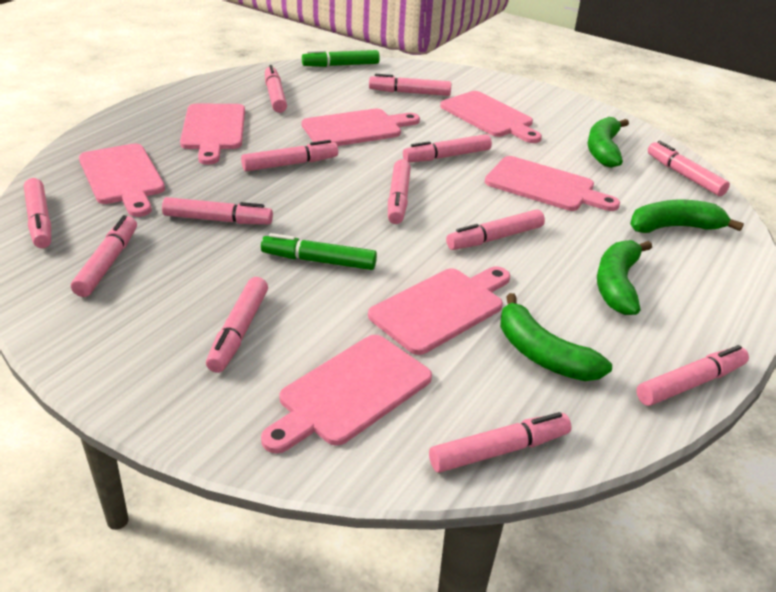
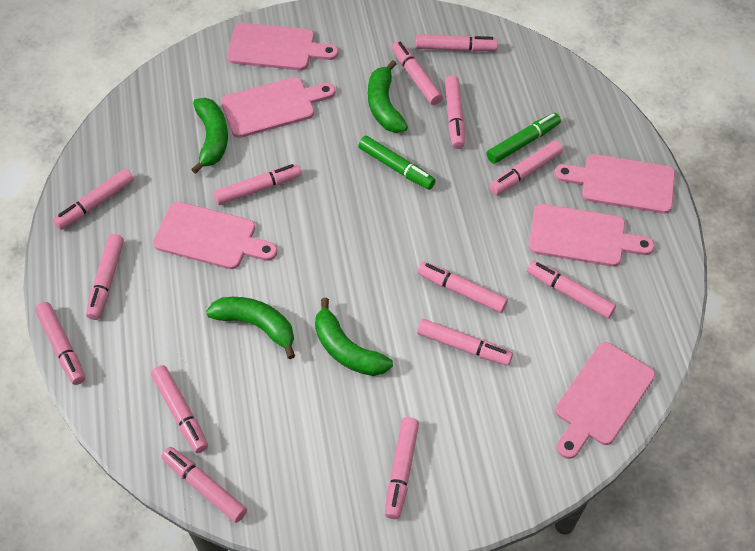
pink cutting board: [79,143,165,217] [180,104,245,165] [261,335,432,453] [302,109,420,146] [368,266,510,355] [440,91,542,143] [485,156,620,211] = 7 -> [153,202,277,269] [221,77,335,138] [227,23,338,70] [529,204,655,267] [554,154,675,214] [555,342,655,459] = 6
pink marker: [24,178,51,248] [71,215,137,297] [162,197,273,224] [206,277,268,373] [241,140,338,171] [265,65,287,113] [369,74,451,96] [388,159,411,224] [403,134,492,162] [429,412,572,473] [446,209,545,250] [636,345,749,406] [648,141,730,196] = 13 -> [35,302,85,385] [53,169,134,230] [86,234,124,320] [151,365,208,453] [161,447,247,523] [213,164,301,205] [385,417,419,519] [392,41,443,105] [416,34,498,52] [417,319,513,366] [418,262,508,313] [445,75,465,149] [489,140,563,195] [527,261,616,319] = 14

